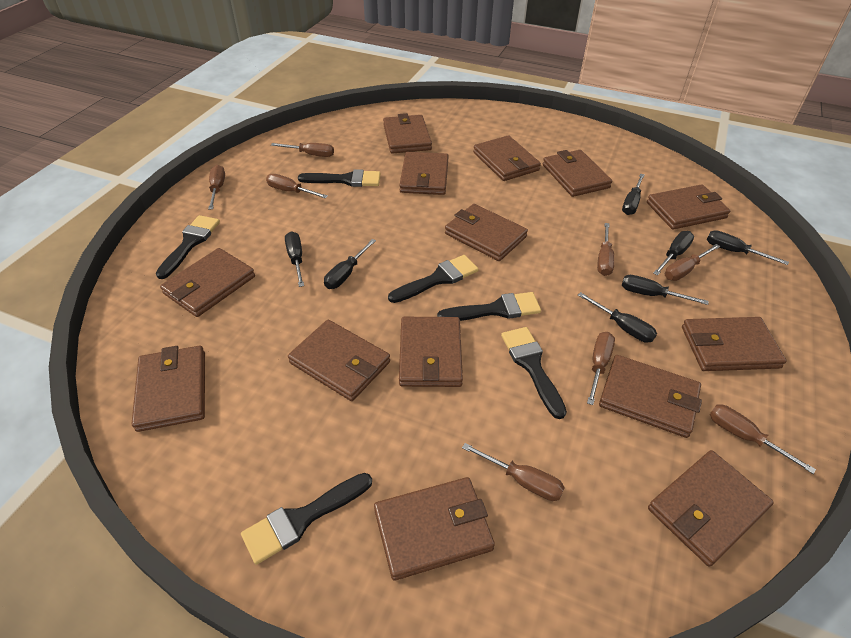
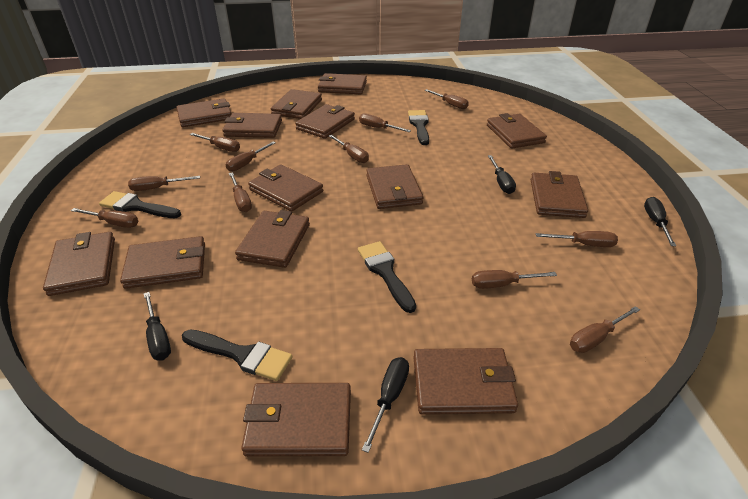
black brush: [156,215,220,279] [241,473,372,565] [298,169,380,187] [388,255,479,303] [437,292,541,321] [501,327,567,419] = 6 -> [99,191,181,218] [182,329,293,381] [358,241,416,313] [408,110,429,145] = 4
black screwdriver: [285,232,304,287] [324,239,376,289] [578,292,657,343] [622,174,645,215] [622,275,709,305] [653,231,694,275] [707,230,789,265] = 7 -> [144,292,171,361] [362,357,409,453] [488,155,516,194] [644,197,676,246] = 4
brown screwdriver: [208,165,225,210] [266,174,328,198] [271,143,334,157] [462,443,565,501] [587,332,615,405] [597,223,615,276] [665,244,720,281] [710,404,816,474] = 8 -> [71,208,138,228] [128,176,200,191] [190,133,240,152] [226,141,276,172] [229,172,252,212] [329,135,369,163] [359,114,411,132] [425,89,469,109] [472,270,557,289] [536,231,618,247] [570,306,640,353] = 11

